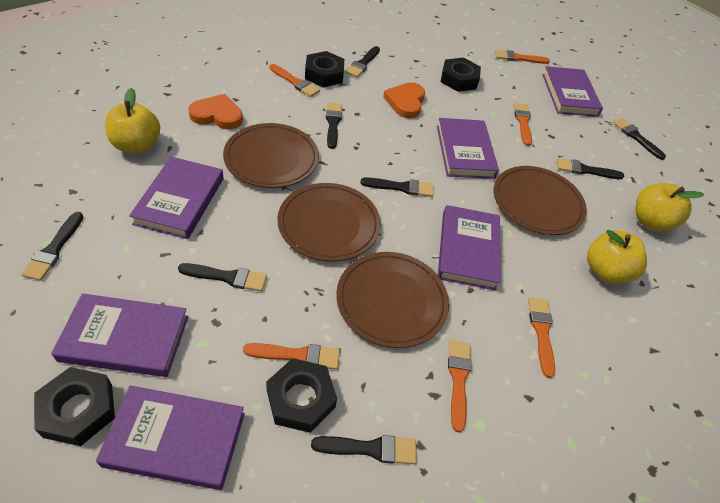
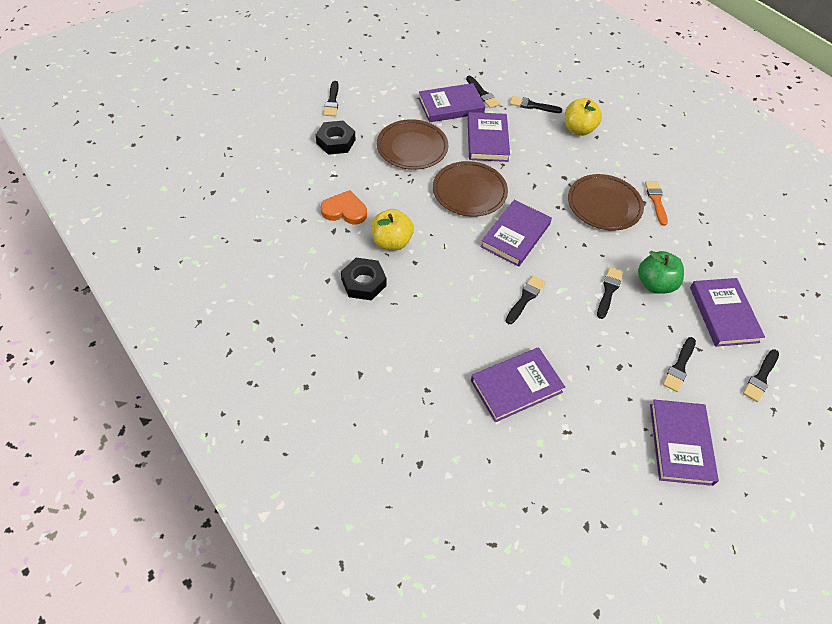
black brush: [21,212,83,281] [178,263,267,291] [311,435,416,464] [326,103,342,149] [346,46,380,77] [361,177,433,197] [557,158,624,179] [613,118,666,160] = 8 -> [324,81,339,116] [466,76,500,108] [506,275,545,324] [510,96,562,113] [597,267,623,319] [663,337,696,392] [743,349,779,402] = 7
black nut: [34,367,115,446] [266,358,337,433] [305,51,344,88] [441,57,481,92] = 4 -> [316,121,356,155] [341,258,386,301] = 2
brown plate: [223,123,319,188] [277,183,381,262] [336,252,449,348] [493,166,587,235] = 4 -> [377,119,448,170] [433,161,508,217] [568,174,644,231] = 3
green apple: none = 0 -> [638,251,684,294] = 1
orange brush: [243,343,340,370] [269,64,320,97] [448,340,472,432] [495,50,550,64] [514,103,532,146] [528,298,555,378] = 6 -> [645,181,668,226] = 1
orange heart: [188,94,243,129] [383,82,425,118] = 2 -> [321,190,367,224] = 1
yellow apple: [105,88,160,153] [587,230,647,284] [635,183,704,232] = 3 -> [371,209,414,251] [565,98,602,136] = 2

